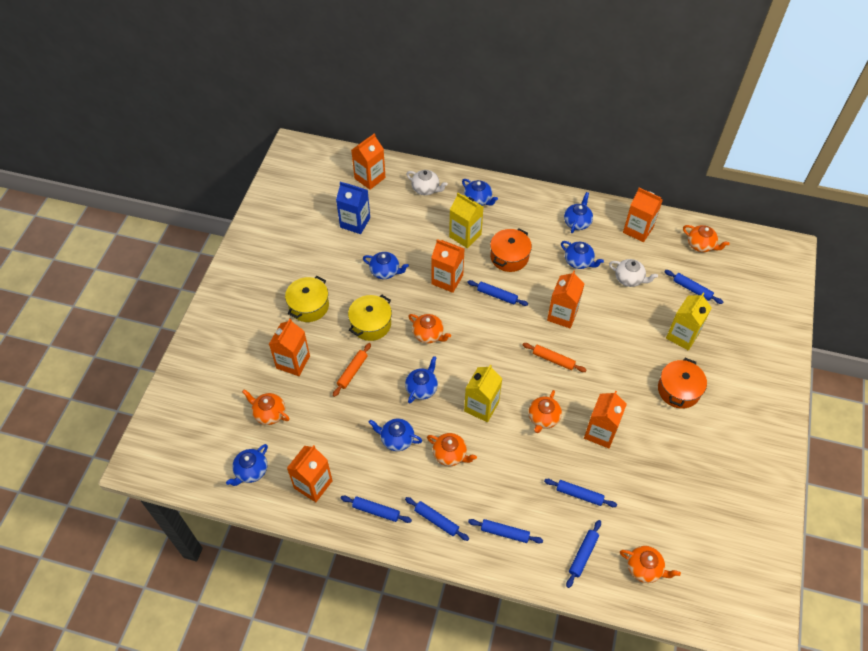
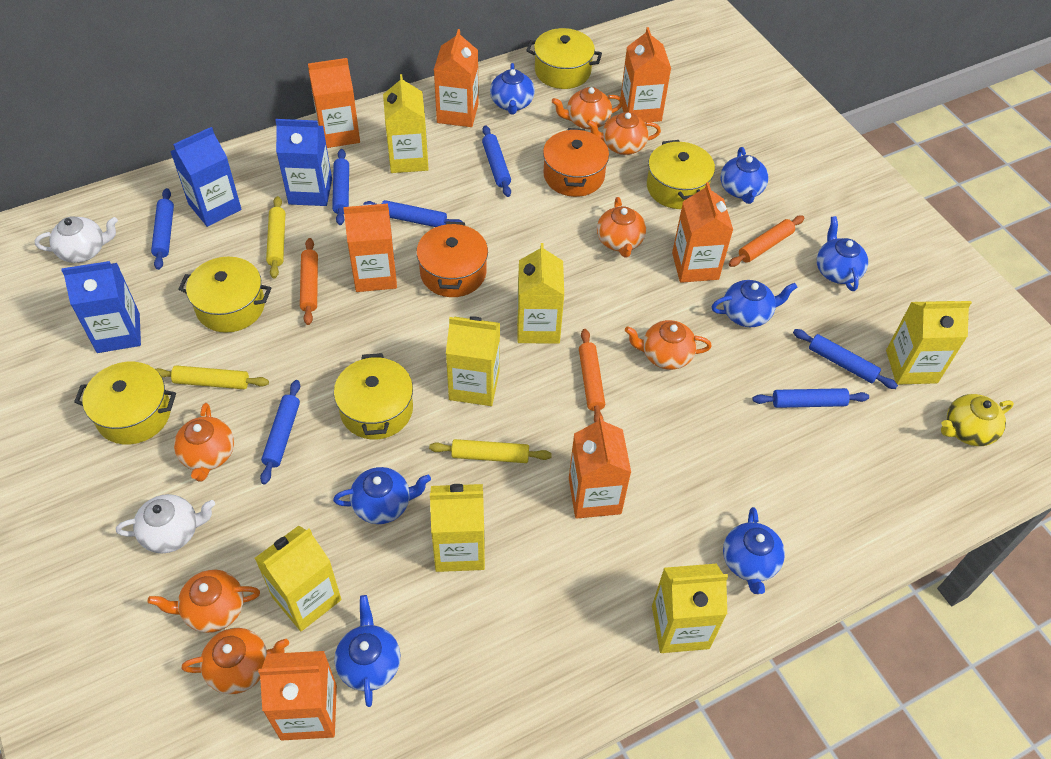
blue carton: [336,182,370,234] = 1 -> [61,261,141,353] [170,127,242,227] [275,119,332,206] = 3
orange rolling pin: [333,343,371,397] [523,343,586,372] = 2 -> [300,238,318,325] [579,329,605,422] [729,215,804,267] = 3
orange teapot: [242,389,290,425] [408,314,451,343] [427,433,477,466] [528,390,562,433] [620,546,681,583] [683,225,730,252] = 6 -> [148,569,260,633] [174,403,234,482] [182,628,289,694] [552,87,623,129] [586,112,661,155] [597,197,646,257] [625,320,712,370] = 7
yellow carton: [449,193,483,248] [464,364,503,422] [666,293,711,351] = 3 -> [255,526,341,631] [383,74,429,173] [430,484,485,572] [446,316,500,406] [517,243,564,344] [652,564,728,653] [886,301,972,385] = 7
yellow pot: [285,276,329,322] [348,295,392,341] = 2 -> [74,362,176,445] [178,257,271,333] [334,353,413,439] [526,28,602,89] [647,140,715,209] = 5
yellow rolling pin: none = 0 -> [155,365,269,389] [266,196,285,279] [429,439,552,463] = 3
yellow teapot: none = 0 -> [941,394,1014,446] = 1

